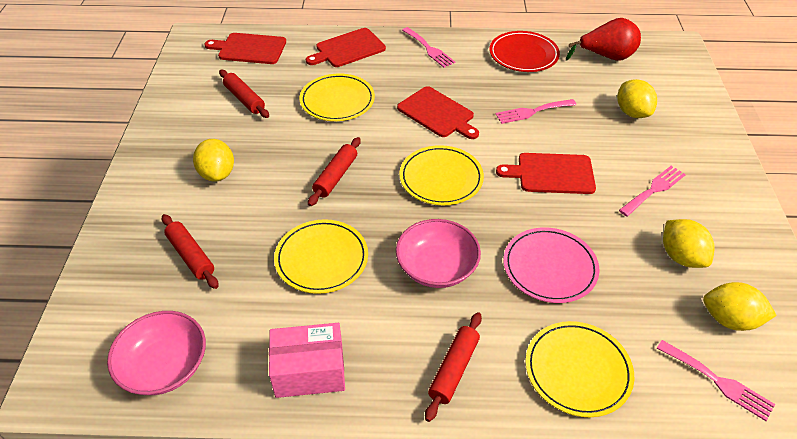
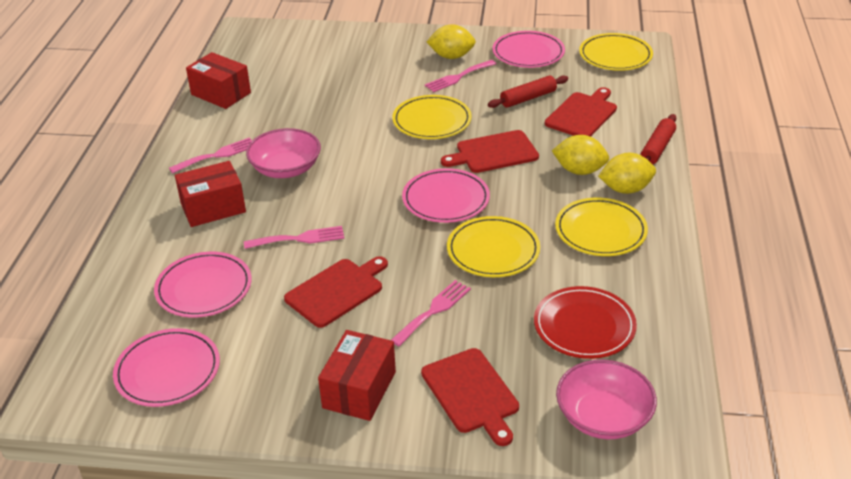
pink box: [269,323,345,398] = 1 -> none = 0
pink plate: [503,228,599,303] = 1 -> [113,328,220,407] [154,252,252,317] [402,168,490,223] [493,31,565,68] = 4
red box: none = 0 -> [175,161,246,227] [186,52,251,109] [318,330,396,421] = 3
red pear: [566,18,641,61] = 1 -> none = 0
red rolling pin: [162,214,219,289] [219,70,269,118] [308,137,361,206] [425,312,482,422] = 4 -> [488,75,568,108] [640,114,676,164] = 2
yellow lemon: [193,139,234,182] [617,79,657,118] [663,219,715,268] [703,282,777,331] = 4 -> [426,24,476,59] [552,135,609,175] [598,153,656,194] = 3

